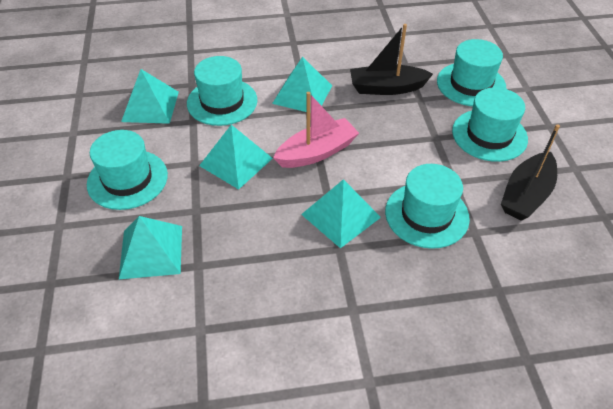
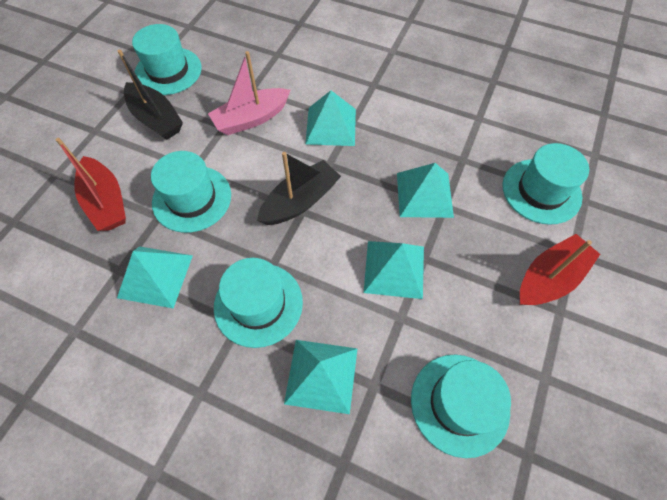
red boat: none = 0 -> [56,138,126,231] [519,234,600,305] = 2

